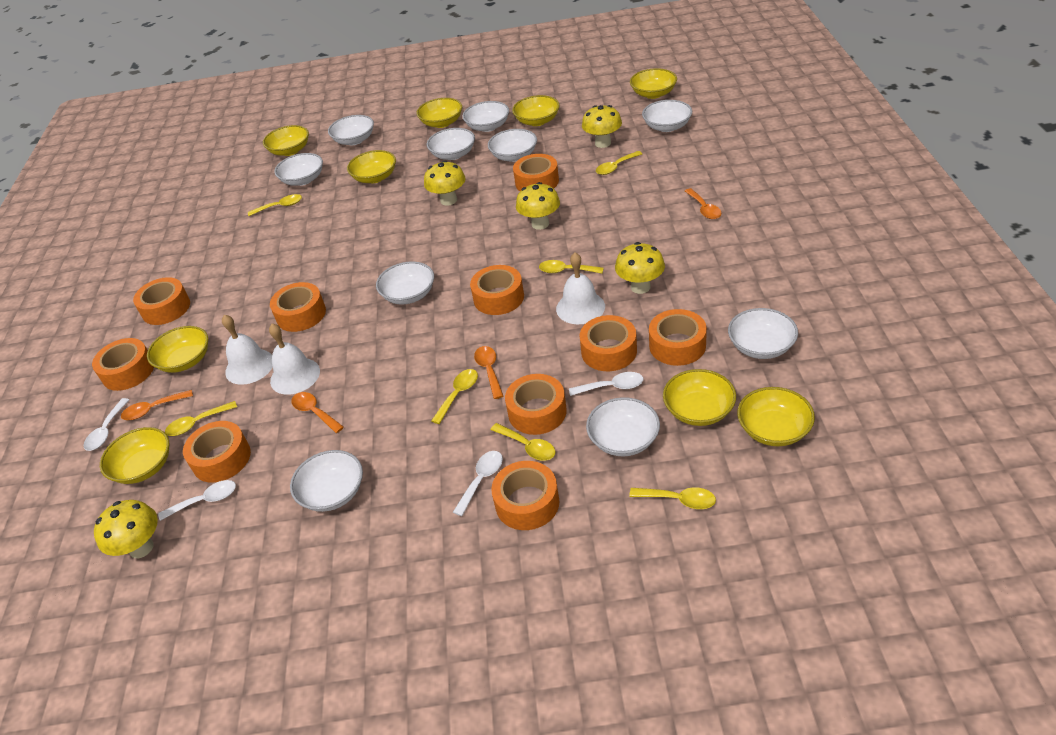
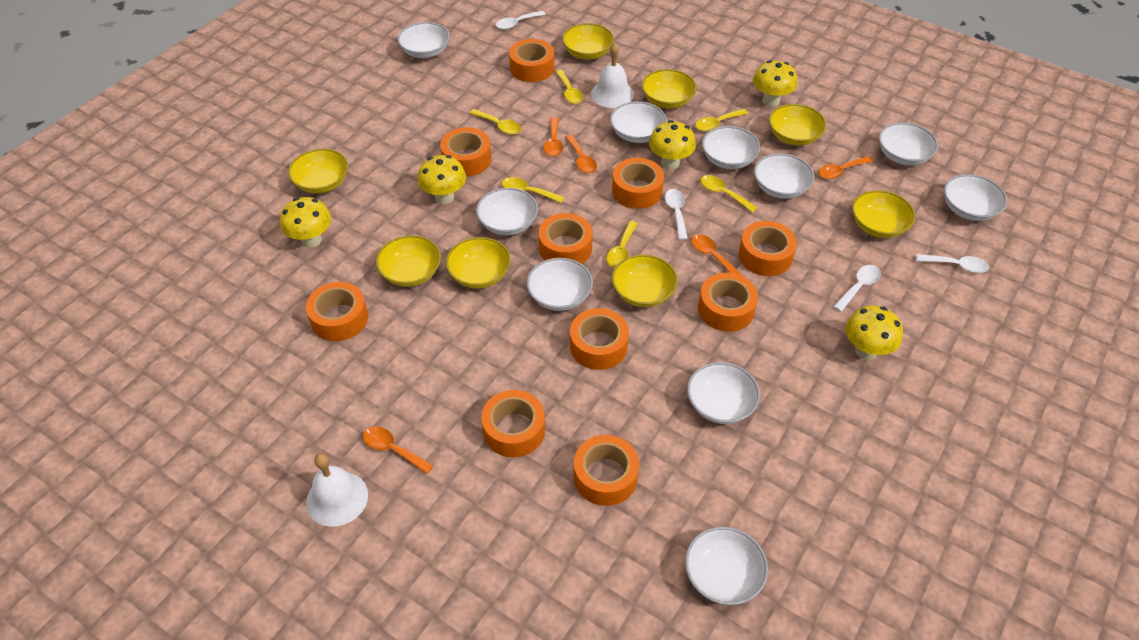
orange spoon: [121,390,193,420] [291,392,344,433] [474,346,503,399] [685,188,721,219] = 4 -> [363,426,434,474] [544,117,563,157] [565,134,597,173] [691,234,742,276] [819,156,873,179] = 5
white bell: [222,315,273,385] [269,324,320,395] [556,253,605,324] = 3 -> [306,453,368,527] [591,43,634,108] = 2
yellow bowl: [100,427,169,484] [147,326,208,373] [263,125,309,156] [347,150,396,183] [417,98,462,128] [512,95,560,126] [630,68,677,99] [663,369,736,426] [737,387,815,446] = 9 -> [288,149,348,194] [376,235,441,287] [446,237,511,289] [562,23,614,60] [612,254,678,307] [642,69,696,108] [769,104,826,146] [852,190,915,238] = 8
yellow spoon: [165,401,237,436] [248,194,302,216] [431,369,478,424] [490,423,555,461] [539,260,604,274] [596,151,642,175] [629,487,716,509] = 7 -> [470,109,521,135] [502,177,564,203] [555,70,583,104] [606,221,638,268] [695,109,748,131] [701,175,757,213] = 6

